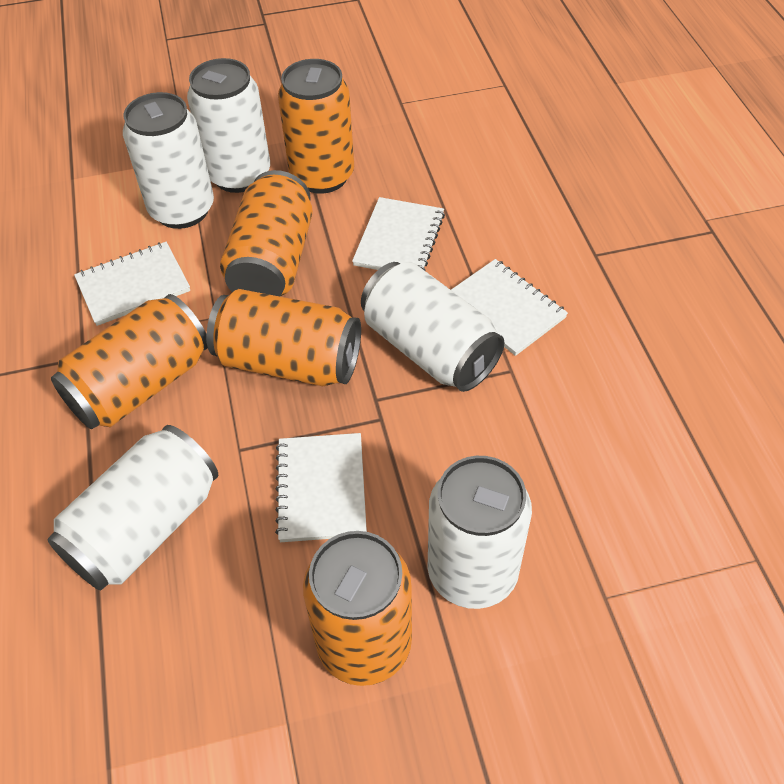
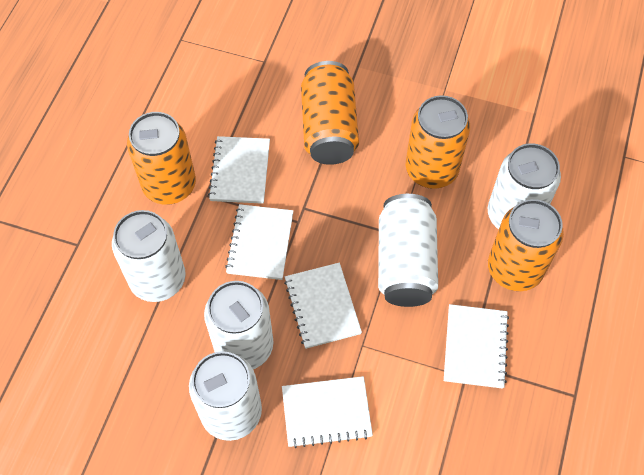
orange can: [51,294,208,429] [207,289,361,386] [220,170,313,297] [278,59,354,194] [303,531,412,686] = 5 -> [127,112,196,205] [301,61,359,165] [406,95,470,189] [488,199,564,291] = 4
white notebook: [74,242,190,326] [275,433,367,542] [352,197,445,271] [451,259,568,356] = 4 -> [208,136,270,204] [225,204,293,280] [282,376,373,448] [284,263,362,349] [444,304,509,389] = 5

